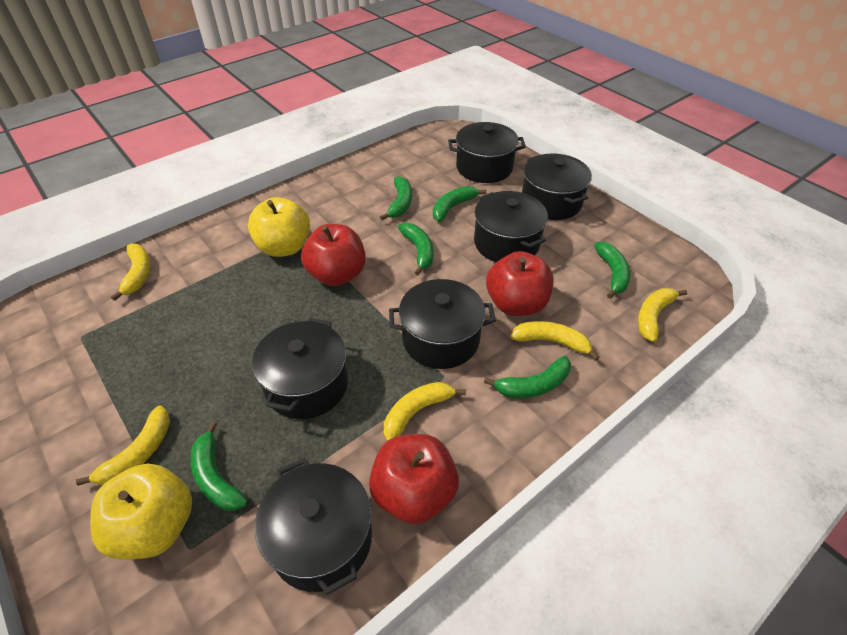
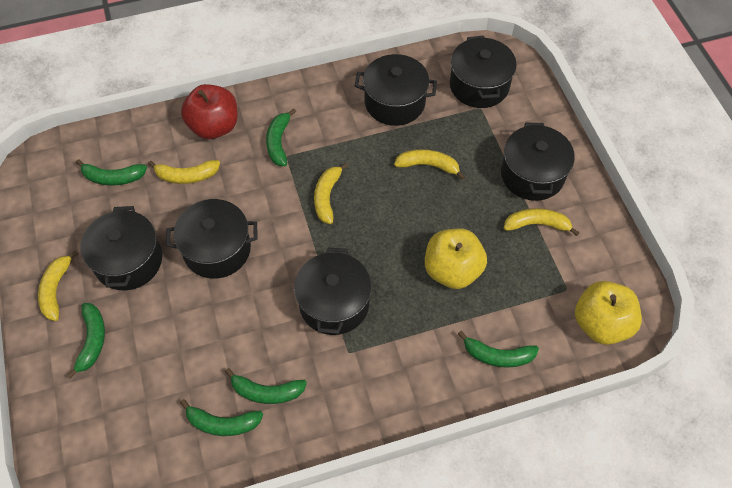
red apple: [301,224,366,286] [369,434,459,524] [486,251,553,316] = 3 -> [181,84,238,139] = 1

